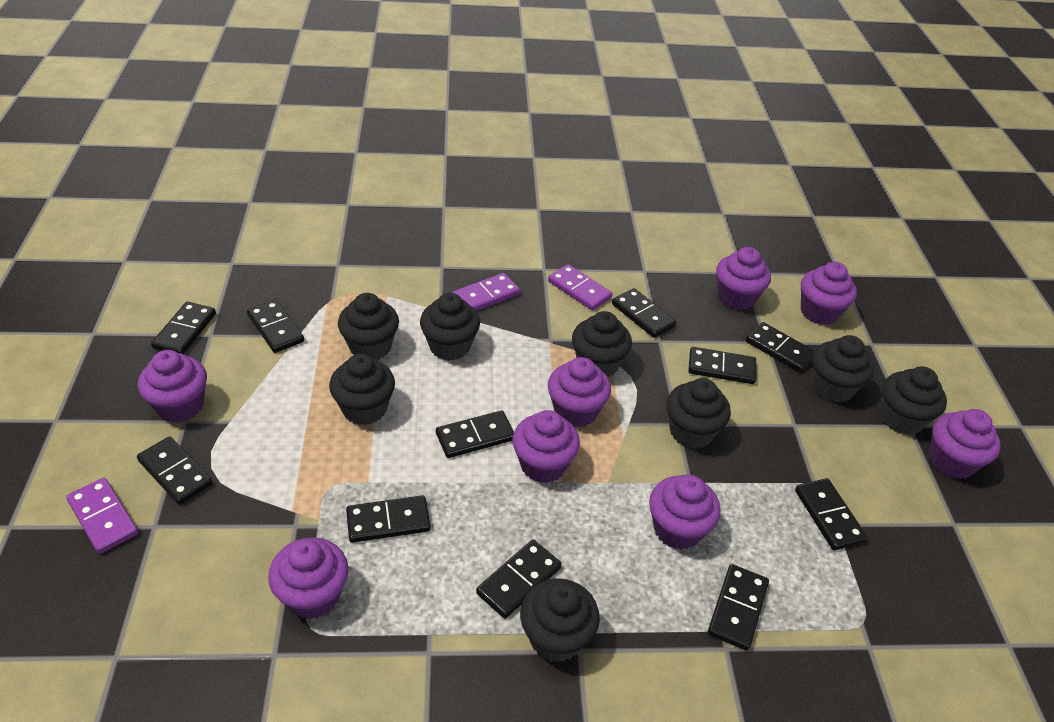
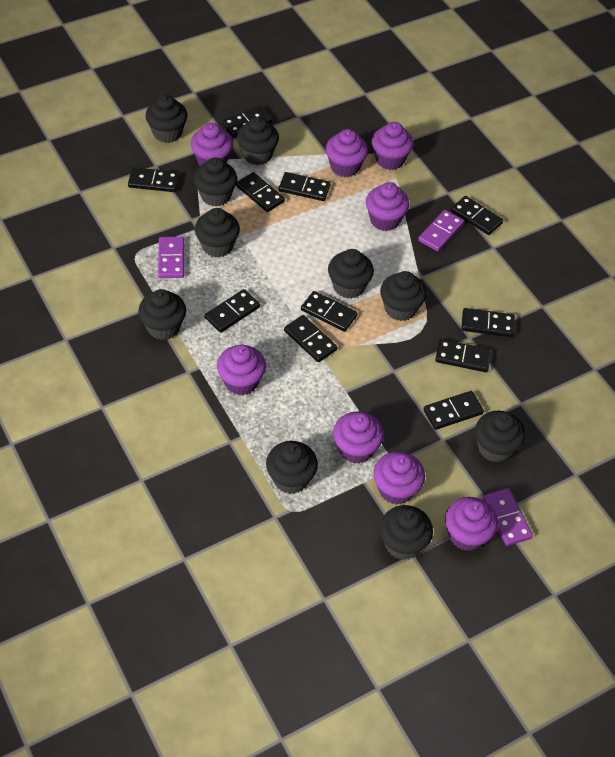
black cupcake: [329,354,395,425] [338,293,399,360] [420,293,480,361] [520,579,600,662] [572,311,632,377] [666,378,731,449] [812,335,874,403] [880,366,947,435] = 8 -> [138,289,186,340] [145,95,187,143] [194,157,237,207] [195,208,240,258] [237,117,279,165] [266,441,318,494] [328,249,374,299] [380,271,427,321] [380,505,433,560] [475,411,525,462] = 10

